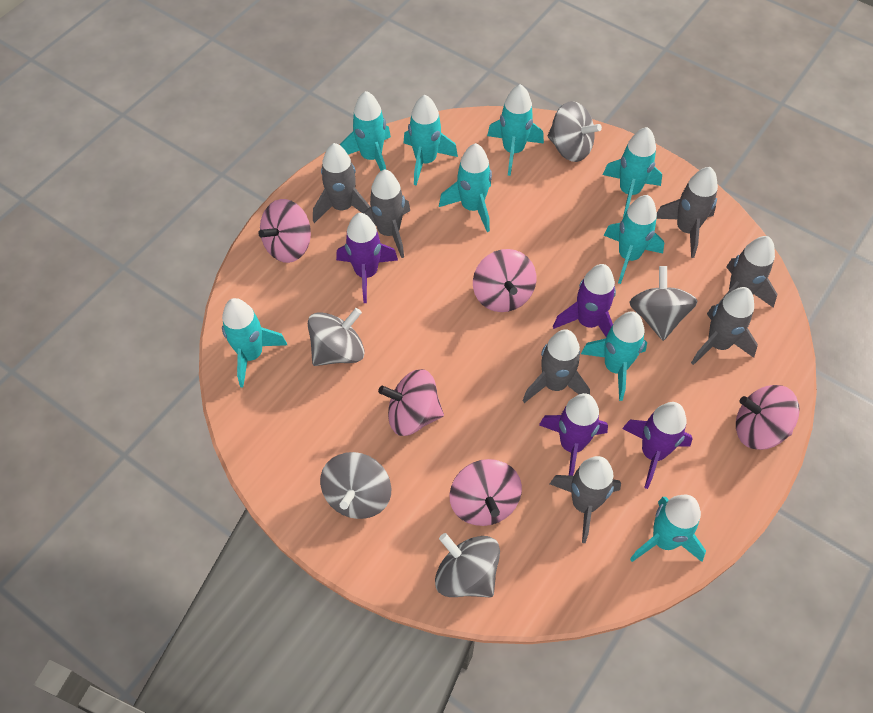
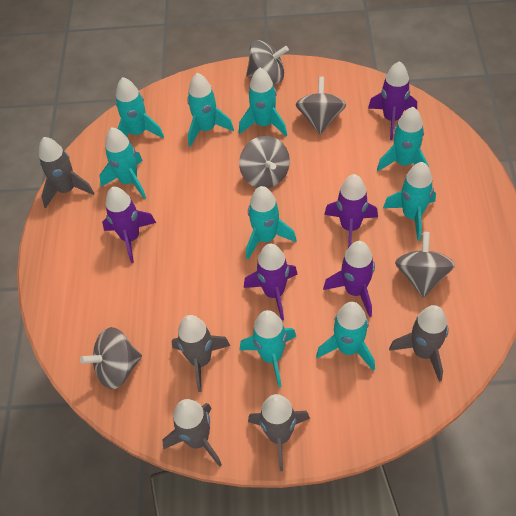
grey rocket: [313,143,370,223] [363,169,410,258] [523,329,590,403] [550,456,621,543] [656,167,718,258] [691,287,758,365] [718,236,777,308] = 7 -> [39,137,94,208] [162,399,222,467] [172,315,230,392] [248,394,310,471] [389,305,449,382] = 5
pink spinning top: [258,199,311,263] [378,369,444,436] [450,459,522,526] [473,249,536,312] [736,385,800,450] = 5 -> none = 0
purple rocket: [336,213,398,303] [539,393,608,476] [553,264,616,337] [622,402,693,489] = 4 -> [102,187,156,263] [244,244,297,320] [323,241,375,317] [324,174,378,248] [368,61,417,140] = 5

